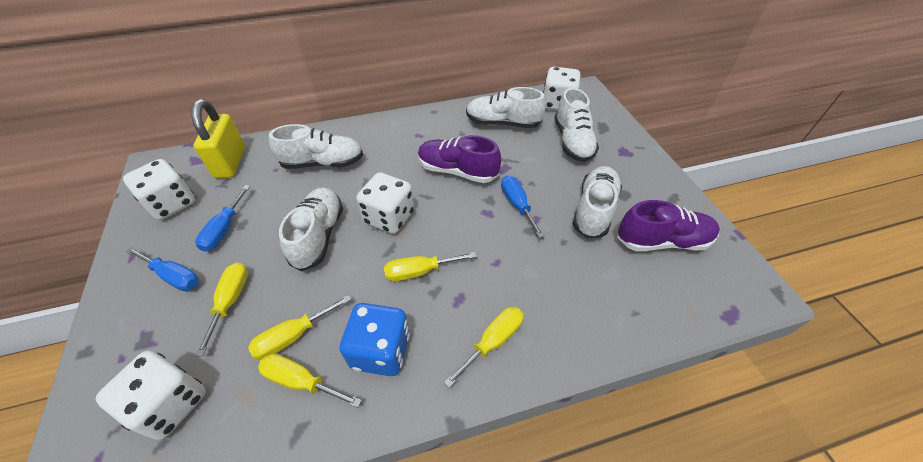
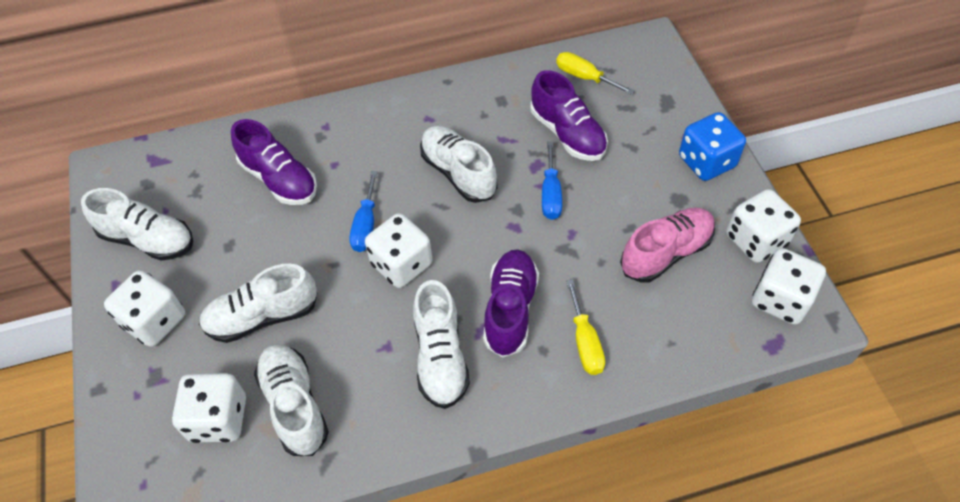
blue screwdriver: [126,247,199,291] [195,185,250,252] [501,176,544,238] = 3 -> [350,171,378,252] [542,141,562,220] = 2
pink shoe: none = 0 -> [620,208,715,283] = 1
purple shoe: [418,135,501,183] [617,200,720,251] = 2 -> [231,119,317,205] [483,249,539,357] [530,70,608,161] = 3
white dice: [96,351,206,440] [123,159,195,220] [356,172,414,234] [543,67,581,110] = 4 -> [104,270,185,347] [172,373,246,443] [365,213,432,288] [726,189,801,263] [752,248,826,325] = 5
yellow padlock: [191,99,245,178] = 1 -> none = 0
yellow screwdriver: [195,262,248,356] [248,295,351,360] [258,354,362,408] [384,252,477,282] [444,307,523,388] = 5 -> [556,52,634,95] [566,279,605,375] = 2

